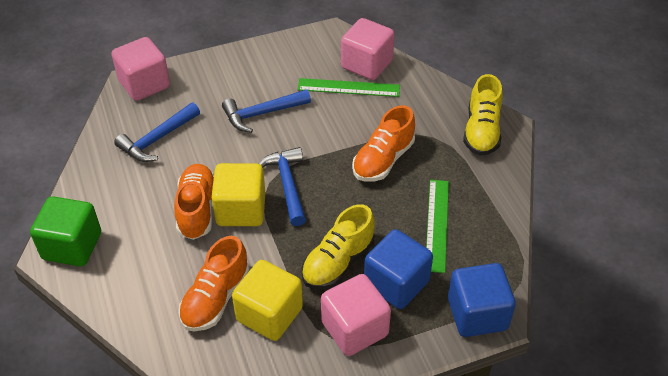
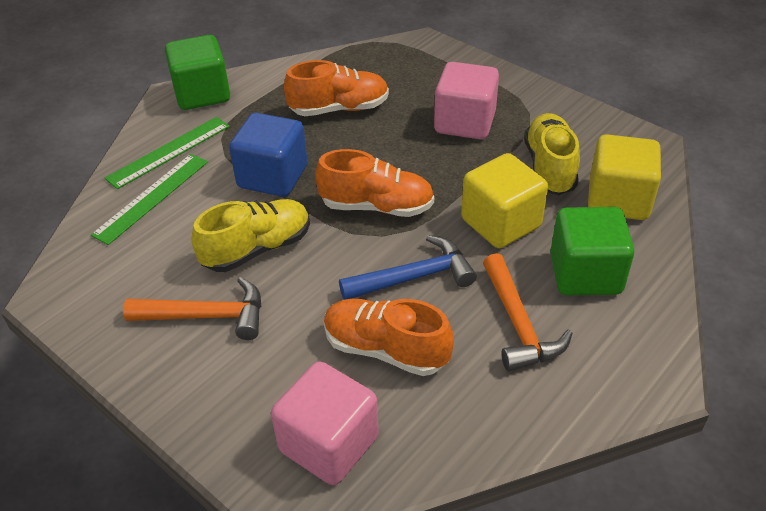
blue cube: [364,229,433,309] [448,263,516,337] = 2 -> [229,113,307,197] = 1
blue hammer: [114,102,200,162] [222,89,311,133] [259,147,306,226] = 3 -> [339,235,477,300] = 1
green cube: [30,196,101,267] = 1 -> [165,35,230,110] [550,207,634,296] = 2
orange hammer: none = 0 -> [123,277,261,340] [483,253,573,372] = 2
pink cube: [112,37,170,101] [321,274,391,356] [341,18,395,80] = 3 -> [271,362,379,485] [434,62,499,139] = 2

